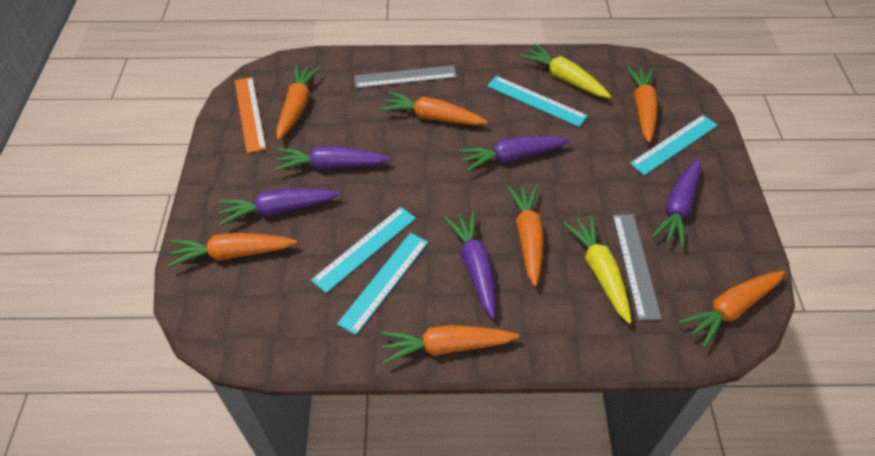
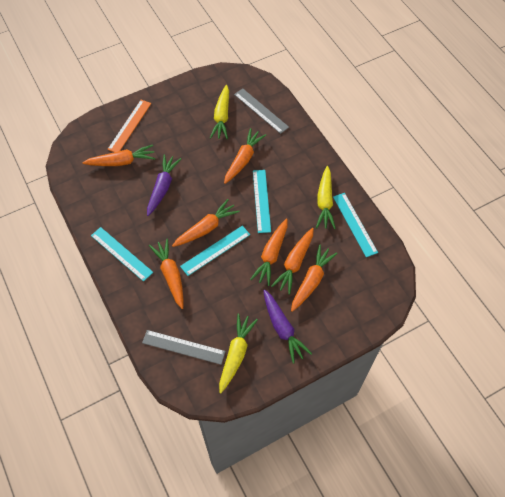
purple carrot: [218,188,340,225] [275,146,391,171] [444,211,496,319] [458,136,570,172] [652,158,701,248] = 5 -> [147,154,181,216] [263,289,312,364] = 2
yellow carrot: [520,44,611,98] [563,215,631,324] = 2 -> [210,85,229,139] [219,313,258,393] [316,166,336,229] = 3

